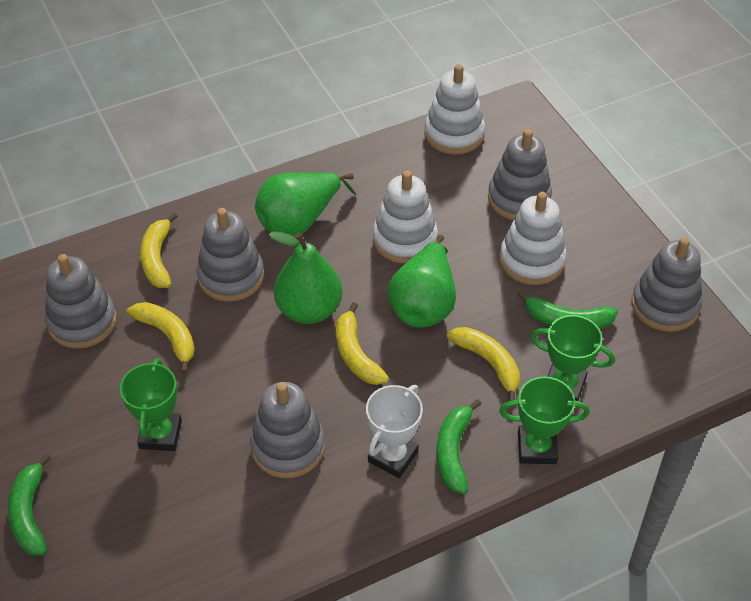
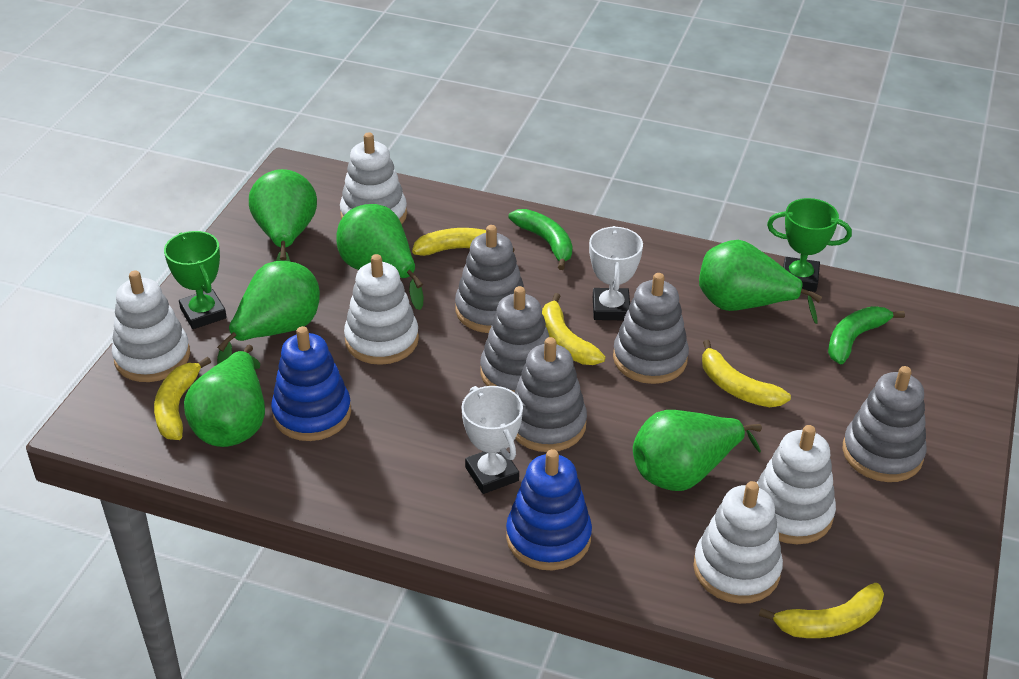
blue stacking toy: none = 0 -> [271,326,351,441] [506,449,592,570] = 2
green banana: [8,454,51,556] [436,399,481,494] [517,290,618,329] = 3 -> [508,209,573,270] [828,306,905,365] = 2
green pear: [255,172,356,236] [269,232,342,324] [388,235,456,328] = 3 -> [184,345,265,447] [217,261,320,364] [249,169,317,261] [336,204,424,310] [633,410,762,491] [699,240,822,324] = 6
green trophy: [120,358,182,451] [499,376,590,464] [531,315,615,401] = 3 -> [164,231,227,329] [767,198,852,292] = 2
white stacking toy: [373,171,438,263] [424,64,485,154] [499,192,567,285] = 3 -> [112,271,190,382] [340,132,407,224] [344,254,419,365] [693,481,783,604] [756,425,836,544] = 5
white trophy: [366,385,423,478] = 1 -> [461,386,523,494] [589,226,643,320] = 2
yellow banana: [127,302,195,373] [140,213,178,288] [336,302,389,385] [447,327,520,401] = 4 -> [154,357,211,440] [412,228,515,256] [542,293,605,365] [702,340,791,407] [759,583,884,638] = 5

